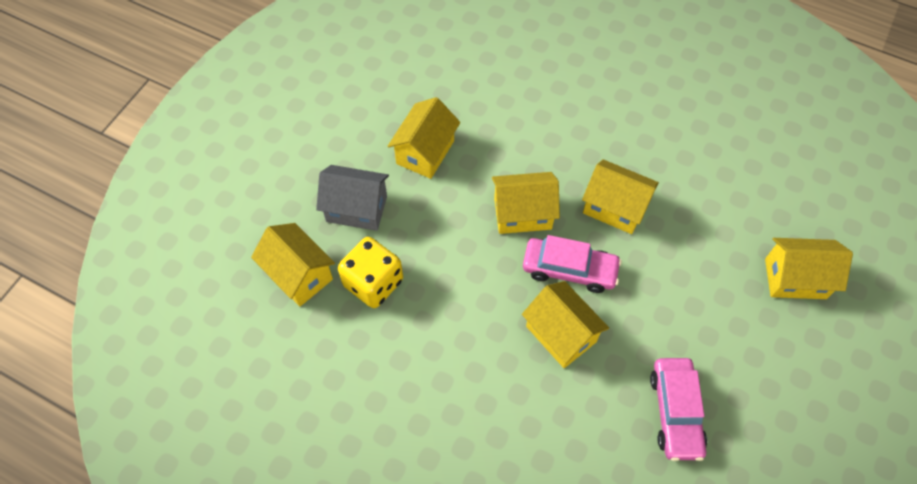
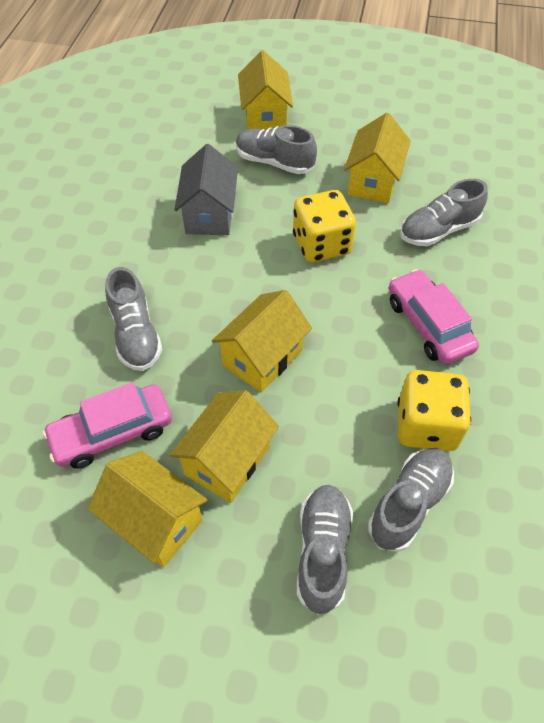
grey shoe: none = 0 -> [105,267,163,371] [236,125,317,174] [297,485,353,615] [368,448,454,552] [400,179,488,246] = 5
yellow dice: [338,237,403,308] = 1 -> [293,190,356,263] [397,370,471,451] = 2
yellow house: [251,223,335,306] [388,97,460,179] [492,172,560,234] [522,281,609,368] [582,159,659,234] [765,238,853,299] = 6 -> [87,451,207,567] [170,390,279,503] [212,290,312,393] [238,50,293,130] [344,113,411,203] = 5

